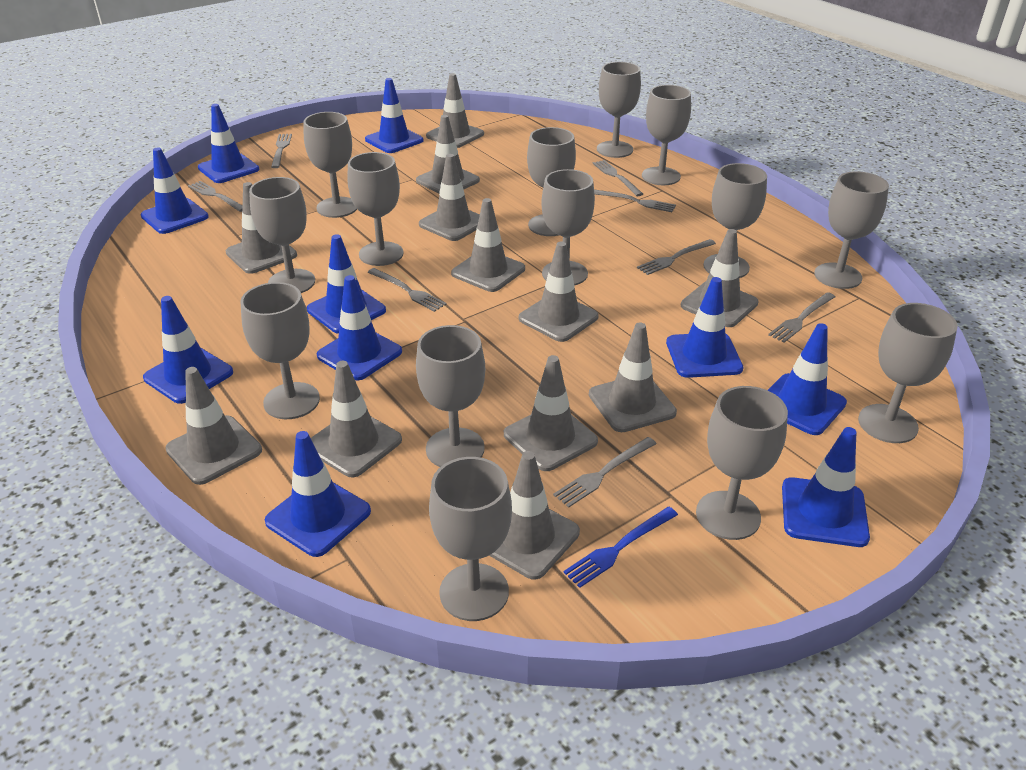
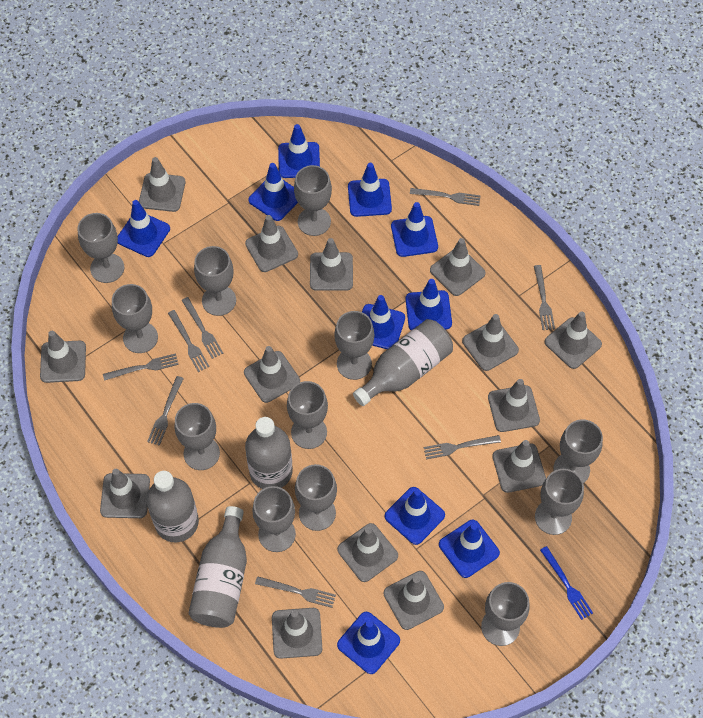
grey bottle: none = 0 -> [146,471,199,542] [189,506,247,628] [245,417,293,489] [353,319,453,406] = 4
grey goblet: [240,282,320,419] [249,177,315,293] [304,112,357,218] [347,152,404,266] [416,325,485,467] [429,457,512,621] [527,127,576,236] [541,169,595,286] [597,62,641,158] [642,85,691,185] [696,386,788,540] [703,163,767,278] [814,171,889,289] [858,303,958,443] = 14 -> [78,213,124,283] [112,284,158,353] [174,403,220,470] [194,246,236,316] [252,486,296,552] [287,381,328,449] [294,165,332,236] [295,464,337,531] [334,311,374,380] [481,582,530,646] [535,469,584,535] [553,419,603,483] = 12
grey traffic cone: [165,367,262,485] [226,182,297,274] [311,361,402,477] [416,115,480,194] [419,154,480,241] [426,73,484,148] [451,198,525,292] [489,451,580,580] [504,355,598,471] [519,241,599,342] [589,323,677,432] [681,229,759,327] = 12 -> [40,331,86,383] [100,469,150,518] [139,157,185,212] [244,346,300,403] [245,215,298,272] [272,608,322,659] [310,238,353,291] [337,523,398,582] [383,571,444,630] [430,238,485,296] [462,314,519,371] [488,379,540,432] [492,440,546,493] [545,311,602,369] = 14

